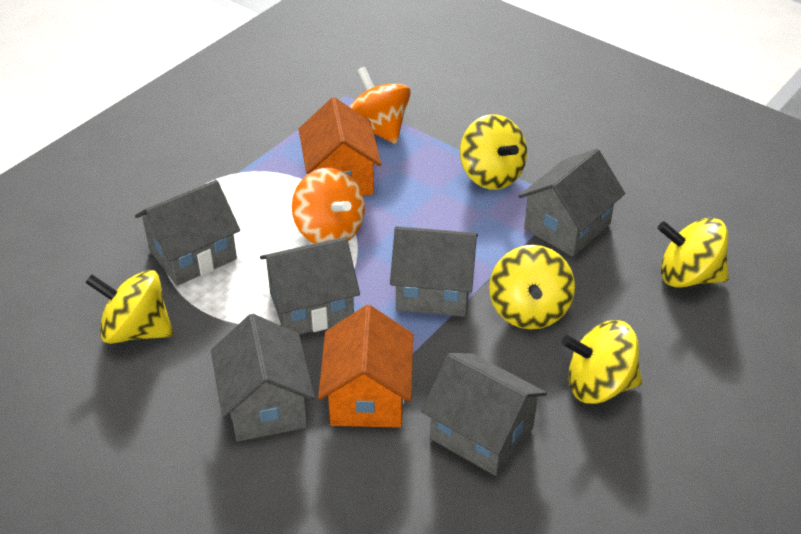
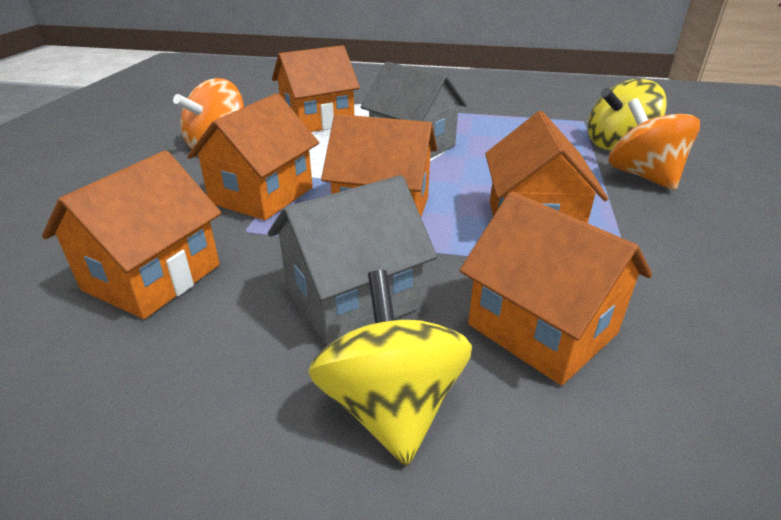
grey house: [135,180,240,286] [211,314,315,442] [260,237,360,335] [390,226,478,317] [421,353,547,476] [518,149,625,257] = 6 -> [268,175,437,346] [360,62,467,158] = 2
orange house: [299,97,381,196] [318,305,413,428] = 2 -> [42,151,222,319] [187,93,319,220] [272,45,360,132] [321,114,437,216] [460,192,652,385] [485,111,608,223] = 6
yellow spinning top: [86,270,173,344] [460,114,527,190] [489,245,575,329] [562,320,642,404] [658,218,729,288] = 5 -> [308,270,472,466] [588,79,667,150] = 2

